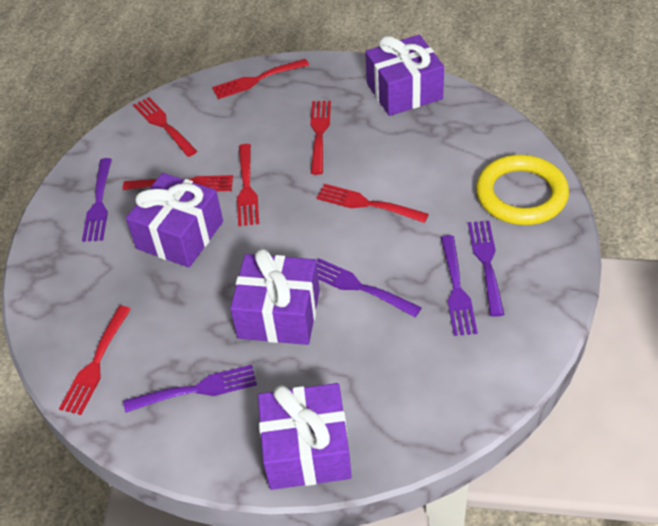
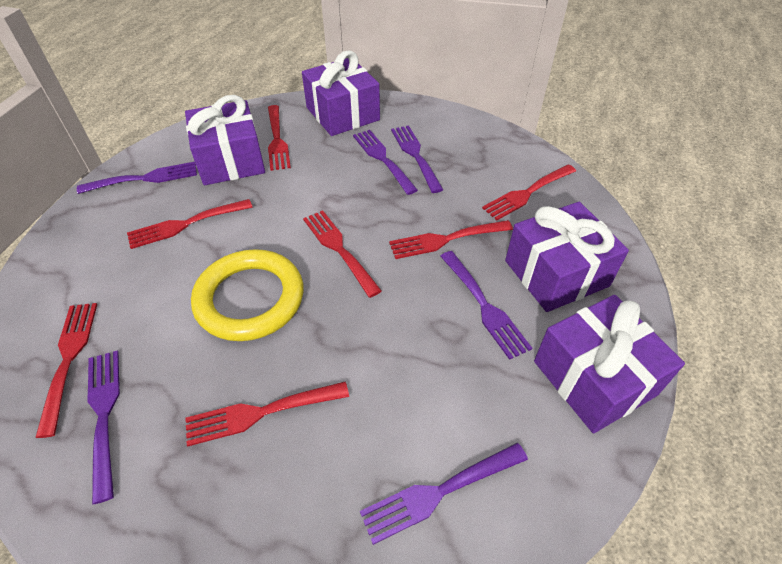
purple fork: [82,158,112,242] [124,365,257,413] [317,258,422,317] [441,235,478,336] [468,221,504,317] = 5 -> [77,162,197,194] [88,351,120,504] [353,130,418,195] [360,443,528,545] [391,125,443,193] [440,251,532,360] = 6

